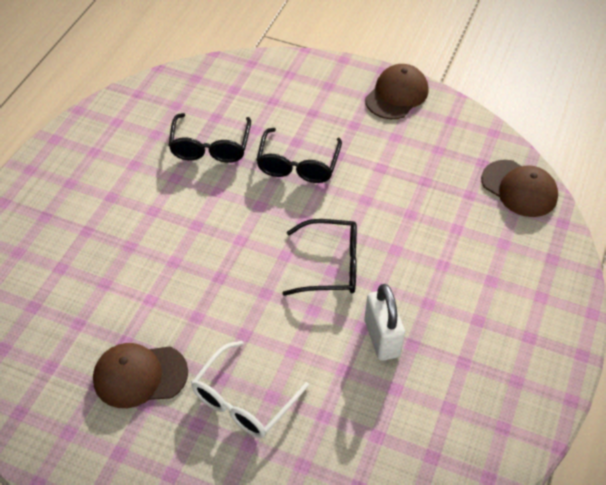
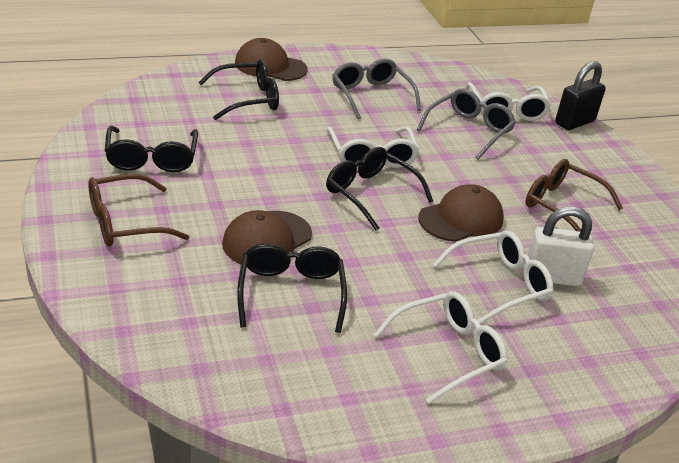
black glasses: [168,113,251,163] [256,128,342,183] [282,219,357,296] = 3 -> [105,126,198,172] [198,59,279,120] [237,243,347,333] [326,147,433,231] = 4
black padlock: none = 0 -> [555,61,606,130] = 1
brown glasses: none = 0 -> [88,174,189,246] [525,159,623,232] = 2
grey glasses: none = 0 -> [333,58,421,119] [417,89,516,160] = 2
white glasses: [191,341,309,438] = 1 -> [327,127,419,168] [374,291,508,404] [433,230,553,324] [465,83,551,121] = 4

